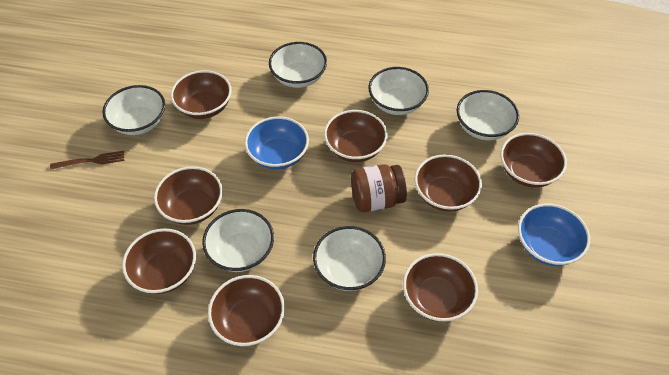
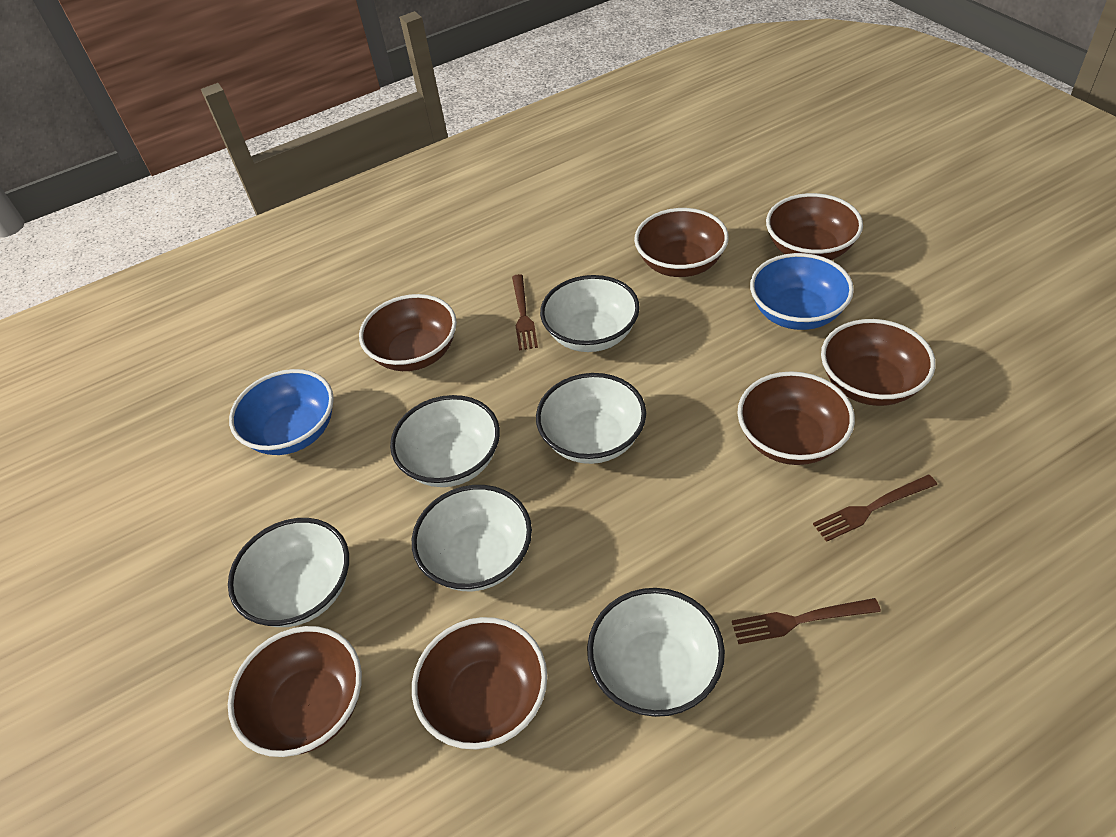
brown bowl: [122,228,196,294] [154,166,223,225] [171,70,232,119] [208,275,285,346] [324,110,388,162] [403,253,478,322] [415,154,482,212] [500,133,567,188] = 8 -> [228,626,362,757] [359,294,457,371] [412,617,547,750] [634,208,729,277] [737,371,855,465] [766,193,863,260] [821,319,936,406] = 7
brown fork: [50,151,124,170] = 1 -> [512,274,538,351] [732,598,881,644] [813,475,937,542] = 3
brown jar: [351,164,407,212] = 1 -> none = 0

